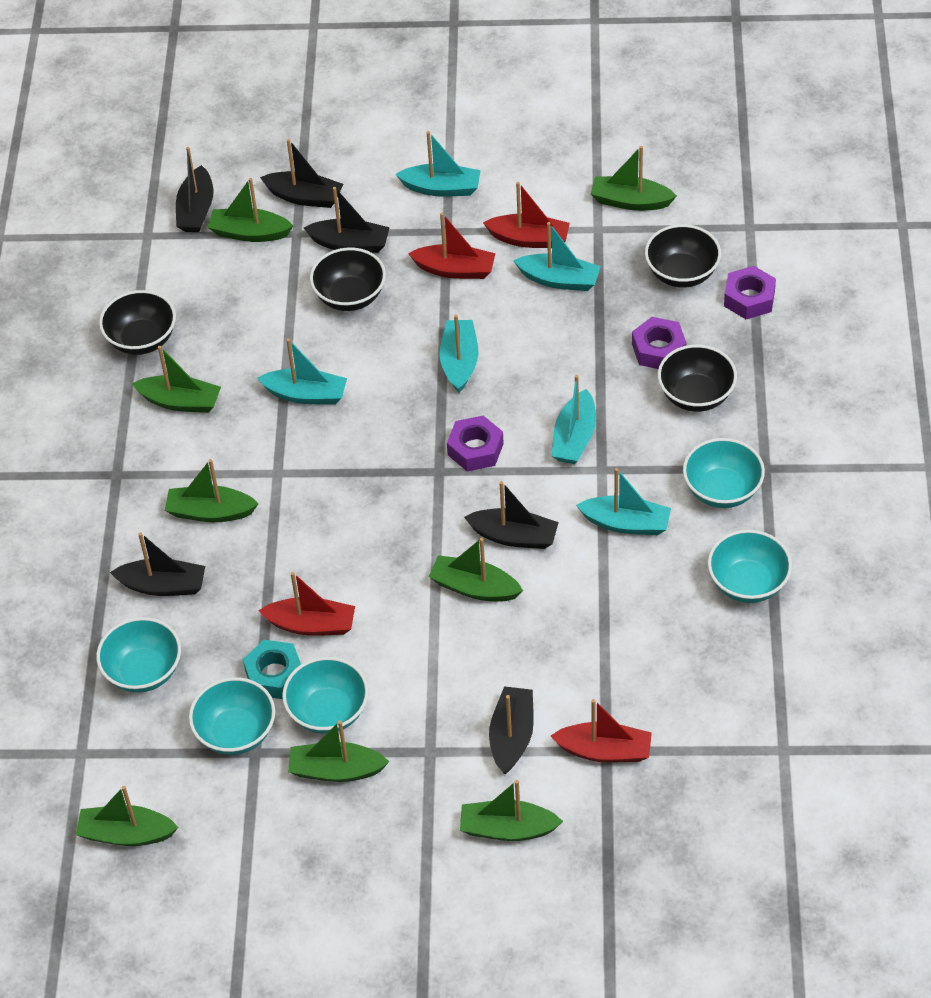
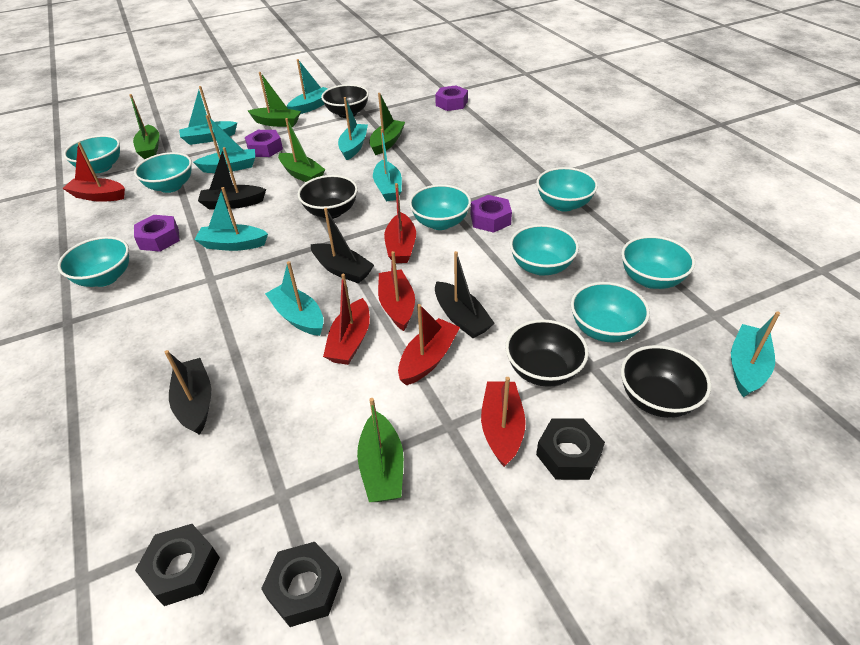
black boat: [110,532,205,596] [176,147,214,232] [260,139,343,208] [304,187,390,253] [464,481,559,549] [489,686,534,775] = 6 -> [165,350,211,435] [198,147,266,209] [311,208,374,284] [435,251,495,338] = 4
black nut: none = 0 -> [135,524,220,606] [261,542,342,627] [536,419,605,480] = 3
green boat: [76,786,178,846] [132,346,221,413] [165,459,259,522] [207,178,293,242] [288,720,389,782] [429,538,523,601] [460,780,563,841] [591,146,677,211] = 8 -> [129,94,159,159] [248,72,301,127] [278,118,326,182] [357,398,404,502] [369,93,405,155] = 5
purple nut: [447,415,504,471] [632,317,687,369] [724,266,776,319] = 3 -> [134,215,180,252] [245,130,283,157] [435,85,468,111] [471,195,512,233] = 4
red boat: [258,572,355,636] [408,213,496,279] [483,182,570,248] [551,699,652,762] = 4 -> [62,142,125,202] [323,273,370,365] [378,251,415,331] [384,183,416,263] [398,304,460,385] [481,377,526,467] = 6
turquoise boat: [257,339,347,405] [396,131,481,197] [439,314,478,393] [513,222,601,291] [552,375,596,464] [576,468,671,535] = 6 -> [179,86,237,145] [193,115,255,173] [194,187,268,251] [265,261,324,336] [287,59,327,114] [338,97,368,160] [373,129,402,201] [731,311,780,397] = 8
turquoise bowl: [96,617,181,693] [189,677,275,755] [282,657,369,734] [683,438,765,508] [708,530,792,603] = 5 -> [58,236,129,287] [64,135,120,173] [134,152,192,193] [409,185,471,230] [510,224,579,276] [536,167,598,211] [571,282,650,343] [621,236,695,289] = 8
turquoise nut: [243,640,301,699] = 1 -> none = 0

